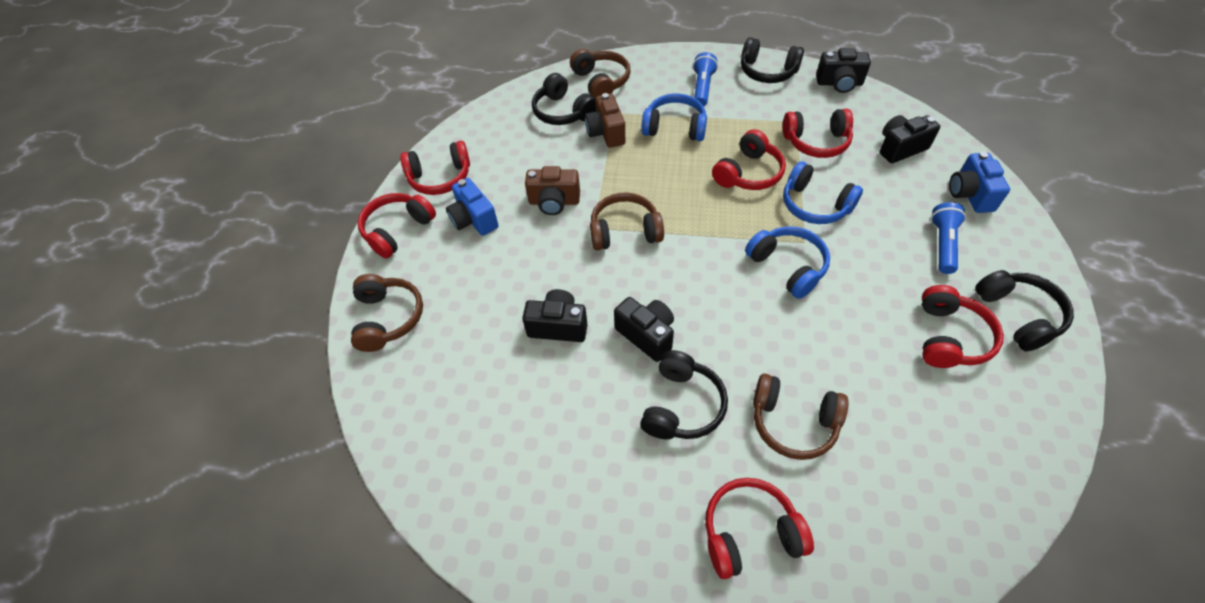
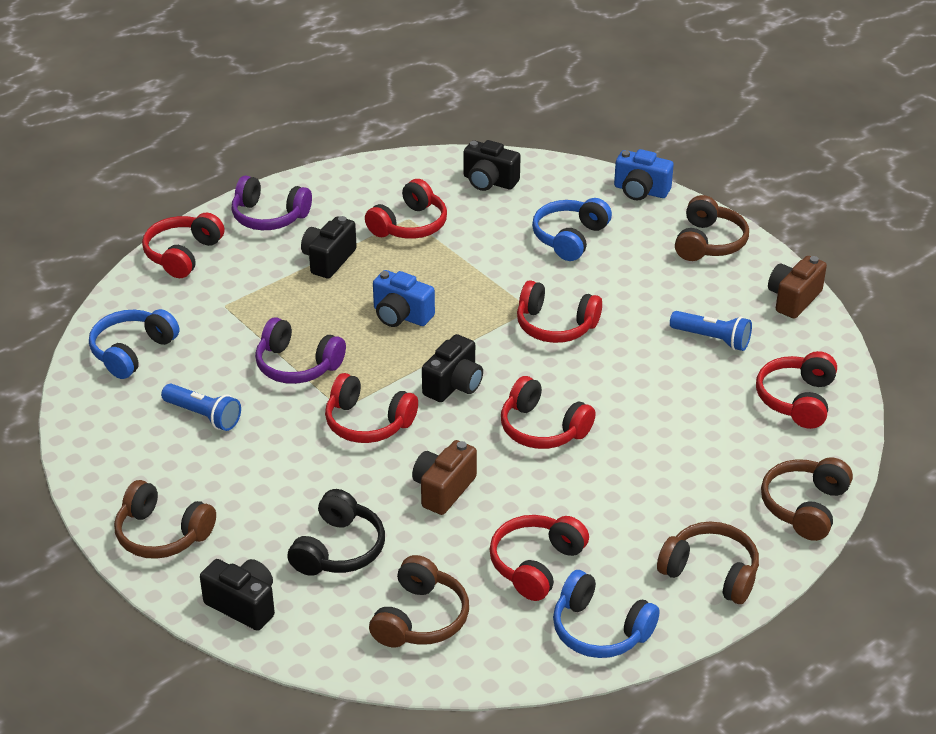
black headphones: [532,73,596,125] [640,350,728,439] [741,37,804,83] [975,270,1074,351] = 4 -> [287,489,385,576] = 1
brown headphones: [351,274,423,352] [570,49,631,98] [590,192,664,250] [753,374,849,460] = 4 -> [114,480,216,559] [369,555,469,647] [657,522,759,604] [675,195,749,261] [761,458,853,541] = 5
purple headphones: none = 0 -> [232,175,312,230] [255,317,346,384] = 2
red headphones: [358,193,436,259] [400,141,470,195] [705,478,814,579] [712,129,786,190] [783,109,853,158] [922,285,1004,368] = 6 -> [142,212,224,278] [325,373,418,443] [365,179,447,239] [490,515,589,601] [501,376,596,449] [517,280,602,343] [756,351,837,429] = 7

